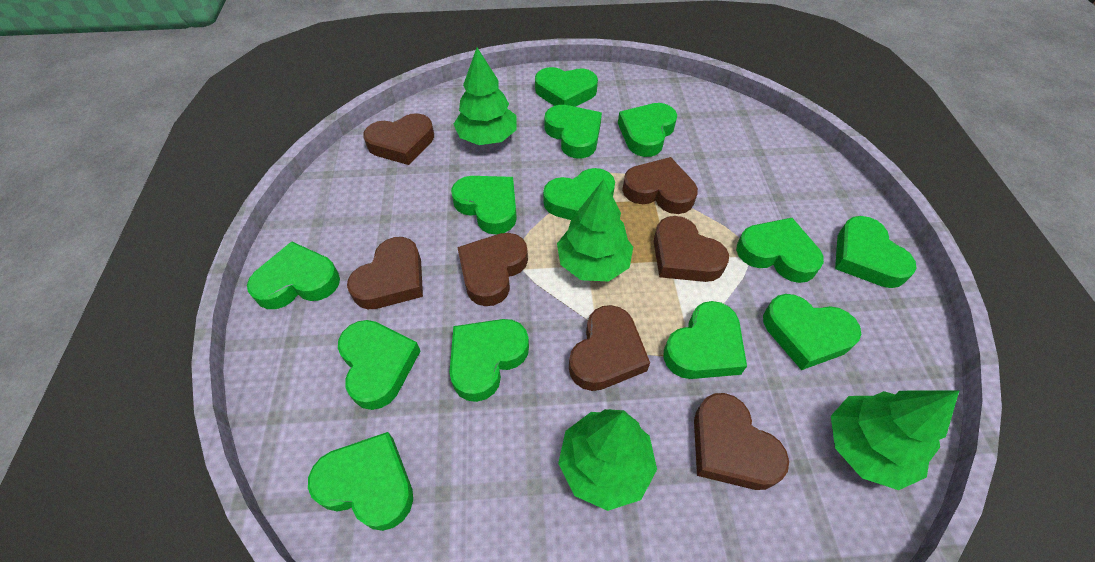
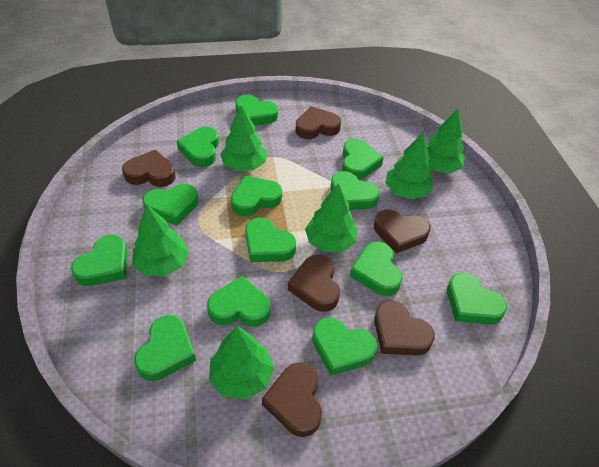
brown heart: [347,237,423,309] [363,113,434,165] [457,233,528,306] [569,305,650,391] [622,157,698,214] [654,216,729,282] [694,393,789,490] = 7 -> [122,149,176,187] [262,363,322,437] [288,255,340,312] [296,106,341,139] [374,209,431,253] [374,300,435,355] = 6
green tree: [454,48,517,145] [557,179,633,282] [558,409,657,511] [831,391,959,490] = 4 -> [132,205,189,277] [209,326,274,400] [220,105,267,171] [305,183,358,252] [385,133,434,199] [426,109,465,173] = 6

